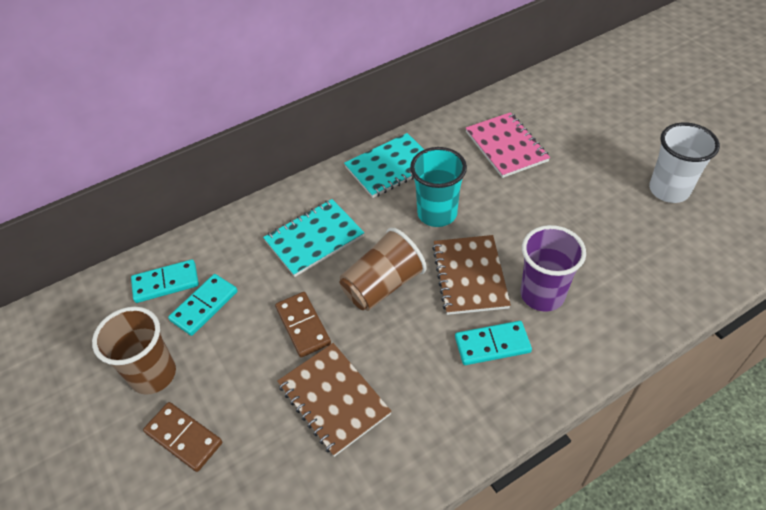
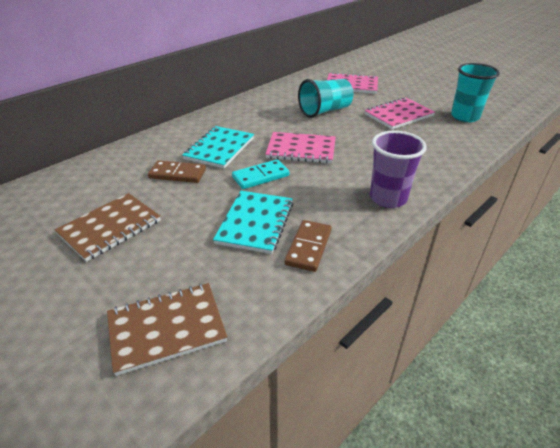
brown cup: [92,307,176,395] [339,227,427,311] = 2 -> none = 0
pink notebook: [466,112,550,178] = 1 -> [265,132,336,164] [327,72,378,94] [365,97,435,130] = 3
turquoise cup: [410,147,467,227] = 1 -> [298,79,353,118] [451,63,500,122] = 2
turquoise domino: [131,259,199,303] [168,274,238,336] [455,321,532,365] = 3 -> [232,159,289,189] = 1
white cup: [649,122,720,203] = 1 -> none = 0

